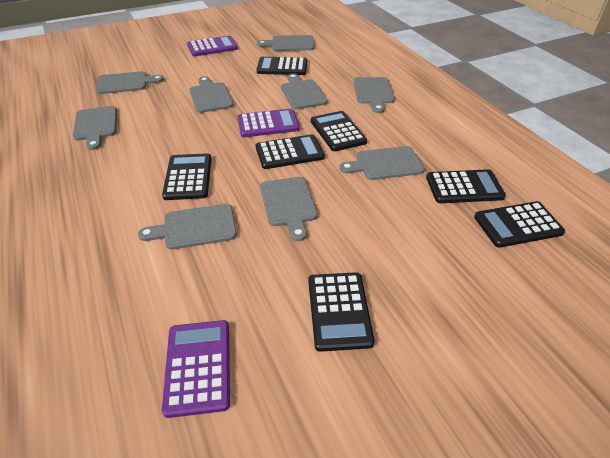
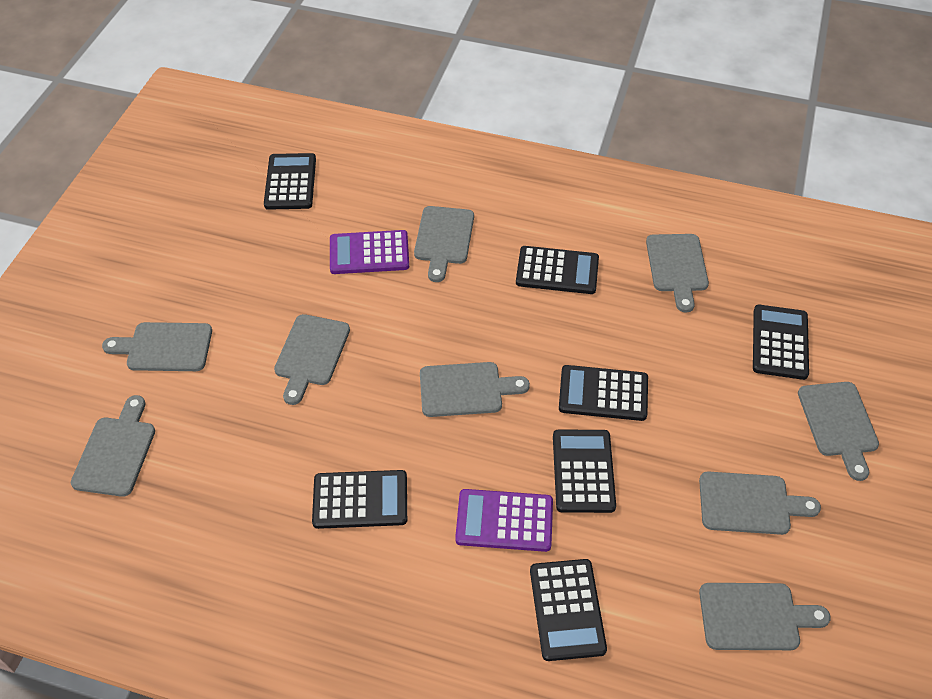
purple calculator: [162,320,230,418] [187,36,238,57] [237,109,300,137] = 3 -> [330,230,409,274] [455,489,553,552] = 2

